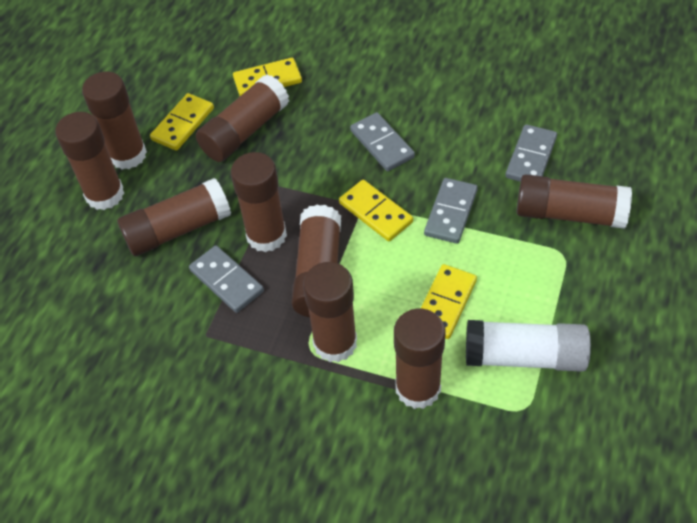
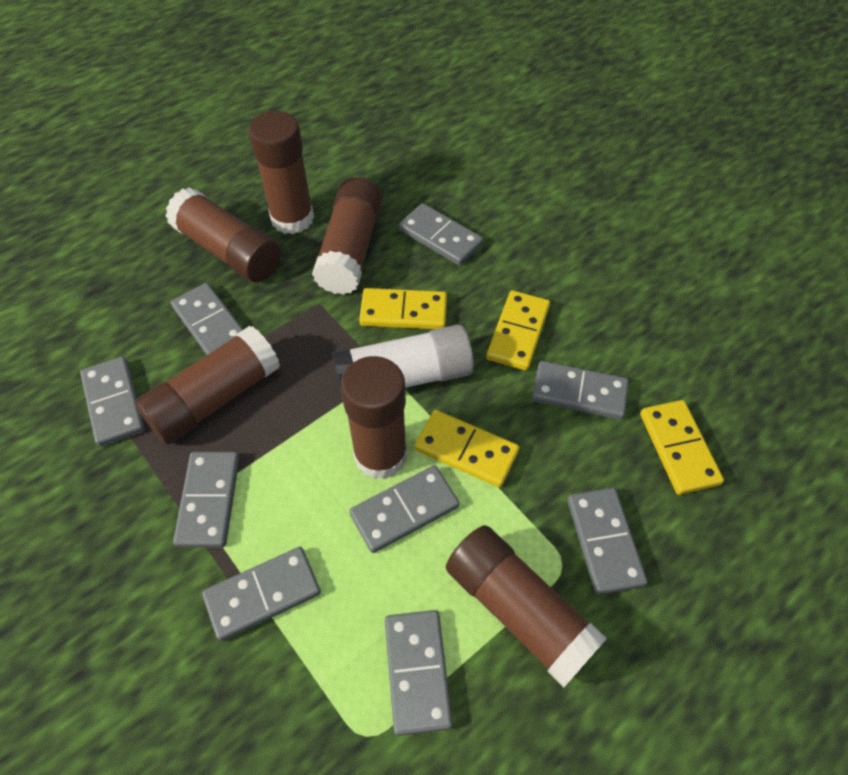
brown glue stick: [55,112,124,210] [82,72,147,169] [117,178,231,256] [196,75,289,162] [231,152,287,252] [291,205,341,317] [303,262,357,362] [394,308,445,409] [517,174,632,229] = 9 -> [135,326,280,445] [165,187,281,282] [248,111,314,234] [312,177,382,295] [341,356,407,479] [446,525,607,687] = 6
grey domino: [189,245,264,313] [350,112,415,171] [424,178,478,244] [505,124,557,181] = 4 -> [80,357,145,447] [171,283,243,355] [173,452,240,548] [202,547,321,641] [349,465,459,553] [385,610,453,736] [399,203,483,266] [532,361,629,420] [567,488,647,595] = 9

